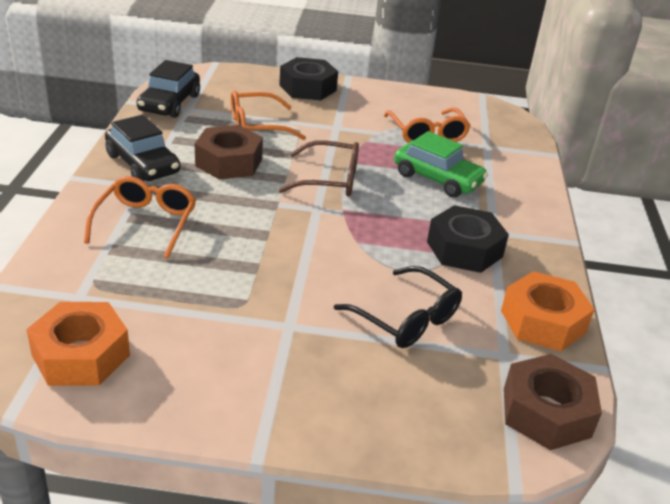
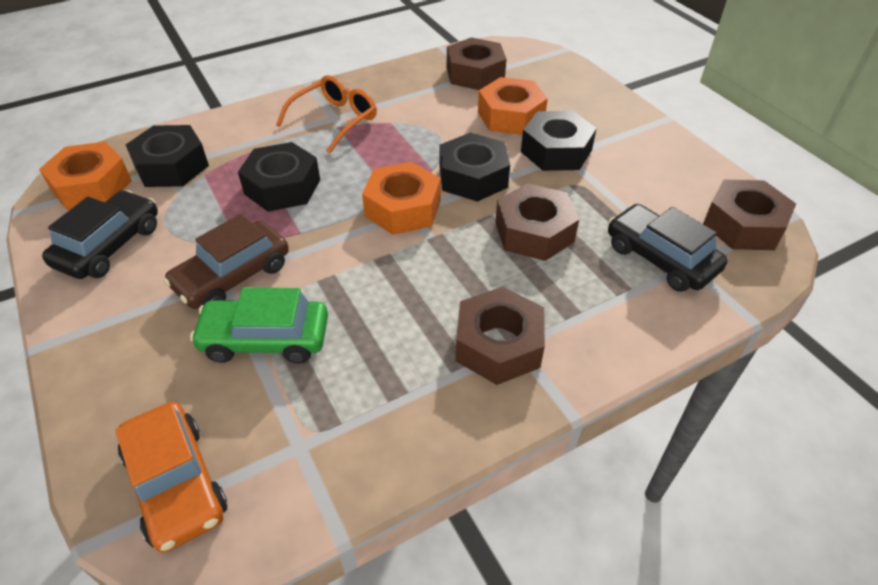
black glasses: [334,266,462,348] = 1 -> none = 0
black nut: [279,57,338,100] [427,205,509,273] = 2 -> [126,125,209,187] [238,142,320,212] [440,132,510,202] [521,111,597,171] = 4
brown car: none = 0 -> [164,214,289,309] = 1
brown glasses: [278,140,359,197] = 1 -> none = 0
brown nut: [195,125,263,179] [504,354,602,450] = 2 -> [447,37,506,90] [456,287,545,385] [495,183,579,261] [703,180,796,250] = 4
orange car: none = 0 -> [116,402,227,553] = 1
orange glasses: [84,176,196,259] [231,90,306,140] [384,107,471,143] = 3 -> [276,75,377,154] = 1
orange nut: [26,302,130,386] [501,271,595,351] = 2 -> [39,142,132,210] [362,162,441,235] [478,77,548,135] = 3

